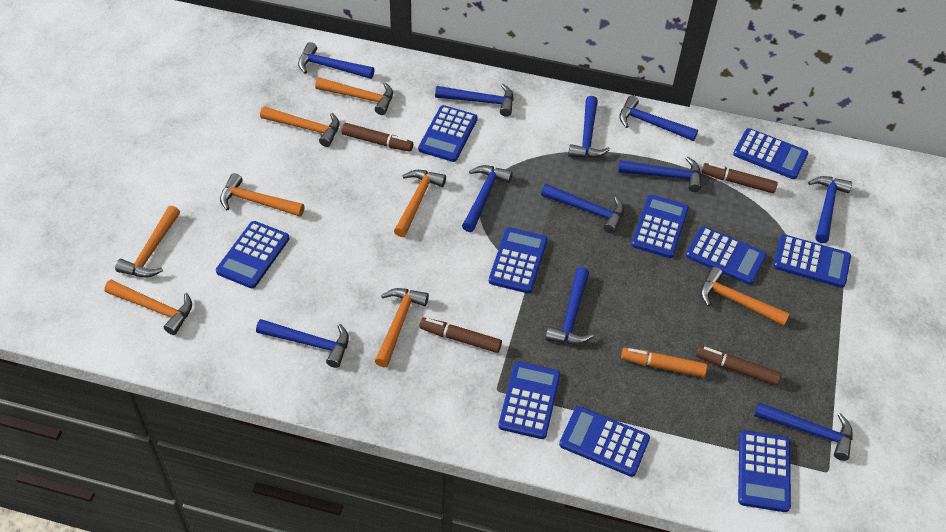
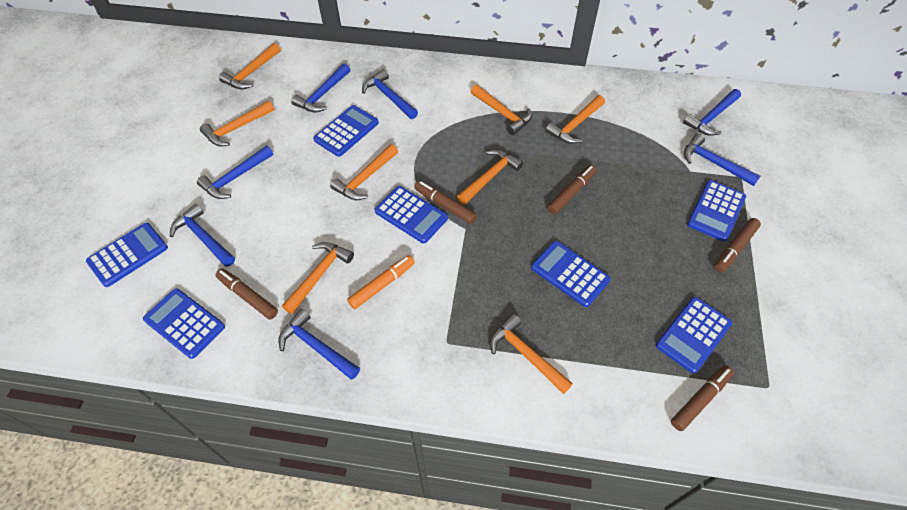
blue calculator: [216,221,289,288] [418,105,478,162] [489,227,548,293] [498,361,561,439] [559,406,650,477] [631,195,689,258] [686,226,767,285] [733,128,808,179] [738,430,791,512] [773,234,851,288] = 10 -> [86,222,168,287] [143,288,225,359] [313,105,379,157] [375,186,448,243] [531,241,611,307] [656,297,732,374] [687,180,746,242] = 7
blue hammer: [256,319,349,368] [298,42,375,79] [435,84,514,117] [462,165,513,232] [541,184,624,234] [545,267,594,345] [568,96,610,158] [618,156,701,192] [619,95,698,141] [754,402,852,461] [808,176,852,243] = 11 -> [170,204,235,267] [197,146,273,199] [278,309,360,380] [291,63,350,113] [362,69,418,119] [683,89,741,136] [684,133,760,186] = 7
brown marker: [342,123,413,152] [419,317,502,353] [696,346,782,386] [702,163,778,193] = 4 -> [216,268,278,320] [414,181,477,224] [547,165,597,215] [671,365,734,431] [714,218,761,273] = 5

